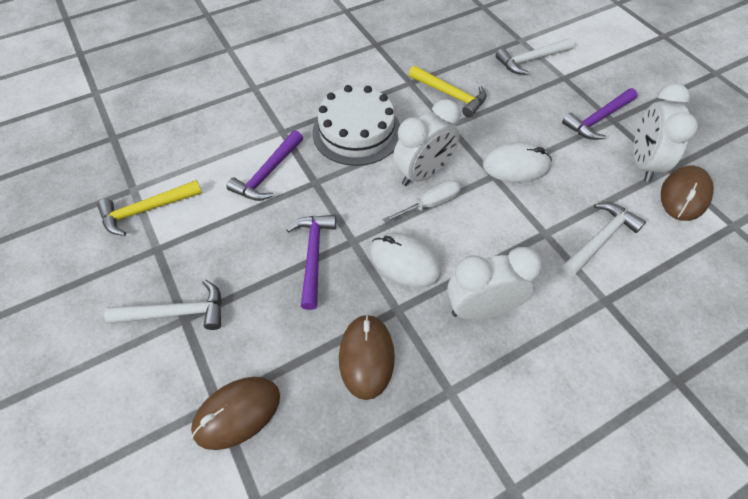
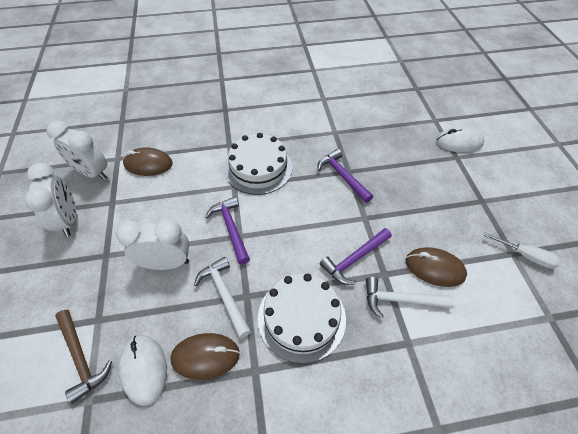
brown hammer: none = 0 -> [55,310,112,404] = 1
white cake: [312,85,400,166] = 1 -> [225,133,293,195] [258,273,346,364] = 2
white hammer: [104,280,222,330] [496,38,574,75] [562,203,646,277] = 3 -> [194,257,251,338] [366,277,455,319] = 2
yellow hammer: [97,180,202,236] [409,65,486,118] = 2 -> none = 0

